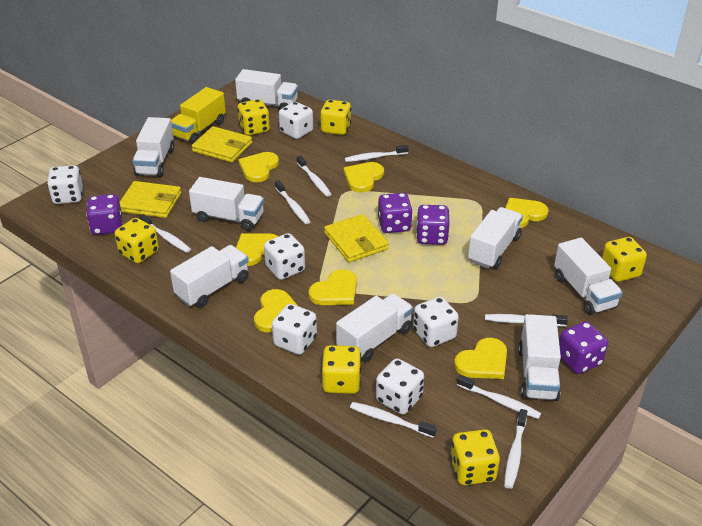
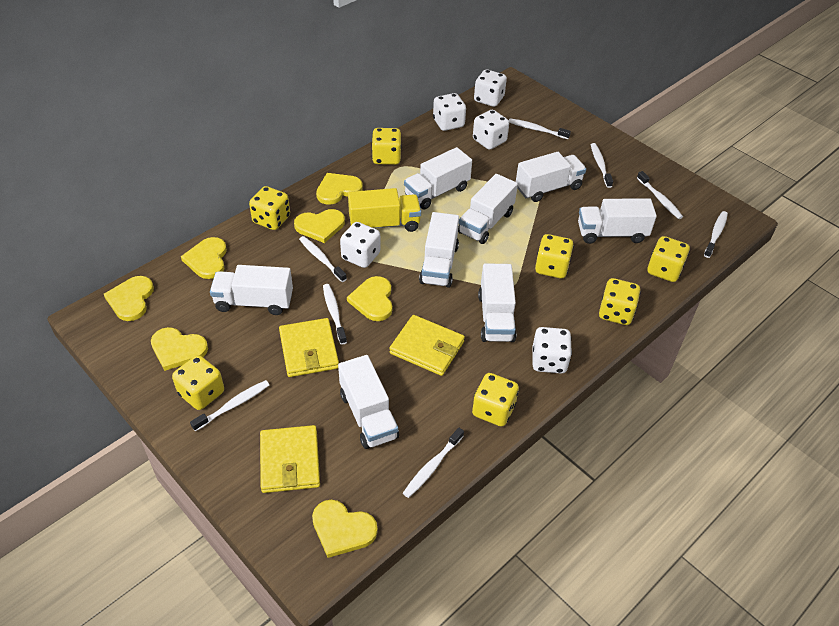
purple dice: [86,194,122,235] [378,193,413,233] [416,205,450,245] [559,321,608,374] = 4 -> none = 0
white dice: [47,165,83,204] [264,233,305,280] [272,304,317,355] [279,102,313,139] [376,358,424,415] [413,297,459,347] = 6 -> [340,222,381,268] [433,93,466,131] [473,110,509,150] [474,69,507,107] [532,327,572,374] = 5
yellow dice: [115,218,159,263] [237,99,270,135] [320,100,351,135] [321,345,361,394] [450,429,500,485] [602,237,647,282] = 6 -> [172,355,224,410] [249,186,290,230] [371,128,401,165] [472,373,519,426] [535,234,574,278] [599,278,641,325] [648,236,690,282] = 7

